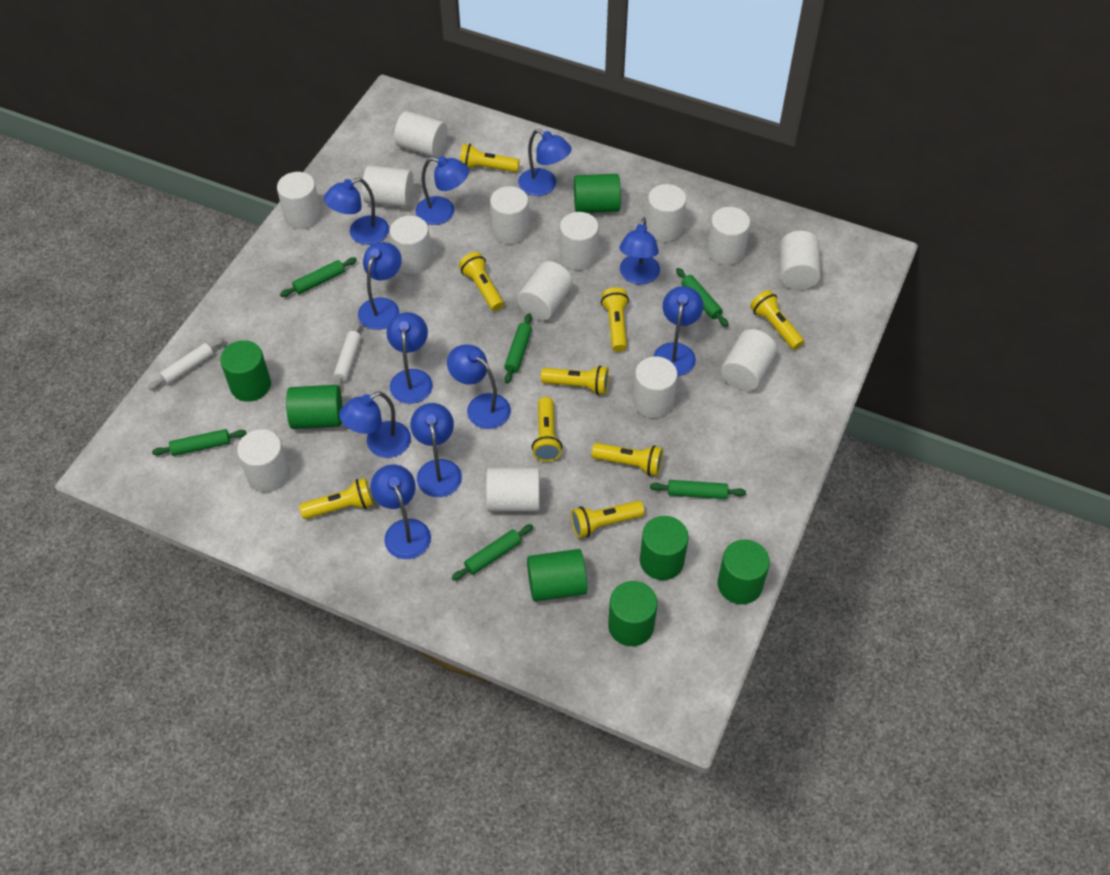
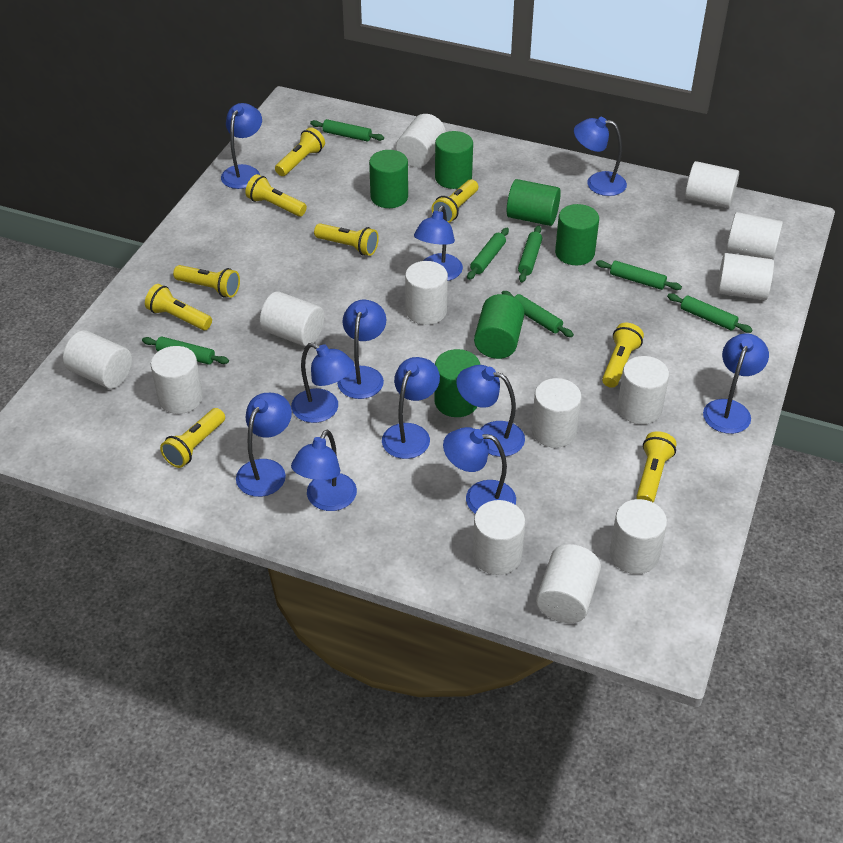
green cylinder: [220,340,271,402] [286,385,342,429] [527,549,587,602] [574,174,621,213] [608,581,657,646] [640,516,689,580] [718,540,770,604] = 7 -> [369,150,408,208] [434,349,480,417] [435,131,473,189] [474,294,525,359] [507,179,561,226] [555,204,599,265] = 6
green rolling pin: [152,429,247,456] [280,258,357,297] [452,524,533,581] [504,313,532,384] [650,480,746,499] [676,268,728,327] = 6 -> [142,337,229,365] [310,119,384,142] [467,228,509,280] [502,291,574,337] [518,225,542,282] [596,260,682,290] [667,293,753,333] = 7
white cylinder: [237,429,290,492] [277,172,321,229] [362,165,414,207] [389,216,432,274] [394,111,448,157] [486,467,540,512] [490,186,529,244] [517,261,573,321] [560,212,599,270] [633,356,678,418] [646,184,686,242] [707,207,750,265] [721,329,777,391] [780,231,821,290] = 14 -> [63,330,132,389] [151,346,203,414] [260,291,324,347] [396,114,446,167] [405,261,448,325] [472,500,525,575] [531,378,582,448] [536,544,601,623] [610,499,667,574] [617,356,669,424] [685,161,739,208] [717,253,774,300] [726,212,783,260] = 13
white rolling pin: [148,338,224,390] [333,321,361,389] = 2 -> none = 0

